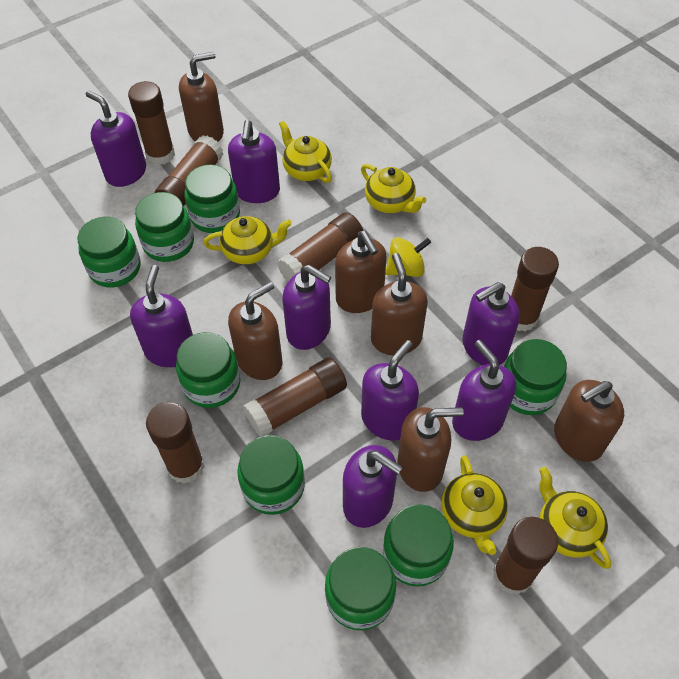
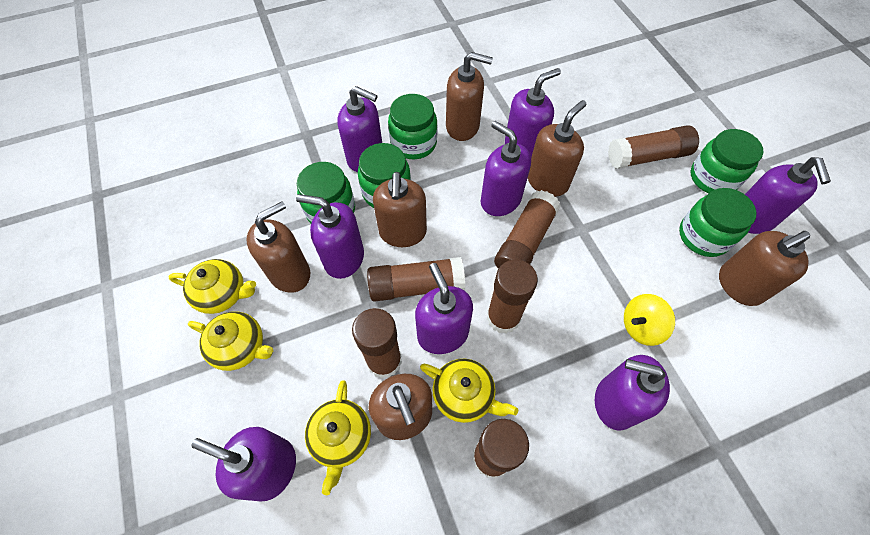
brown glue stick: [128,81,175,165] [146,402,205,484] [155,135,223,206] [243,357,347,437] [277,212,363,282] [493,517,558,595] [511,247,559,331] = 7 -> [352,308,402,378] [367,257,465,302] [473,419,529,478] [487,260,538,334] [494,190,561,269] [608,125,699,169] = 6
green jar: [78,217,141,287] [135,192,194,262] [176,332,240,408] [184,165,240,233] [237,435,305,515] [325,547,396,630] [383,504,454,586] [504,339,567,415] = 8 -> [297,162,355,223] [358,143,411,208] [388,94,437,159] [679,188,757,257] [690,129,763,194] = 5
yellow teapot: [204,216,292,264] [279,121,332,183] [361,164,426,213] [441,455,508,555] [539,467,611,569] = 5 -> [168,259,256,314] [188,311,273,371] [305,380,371,495] [420,358,518,423] = 4

